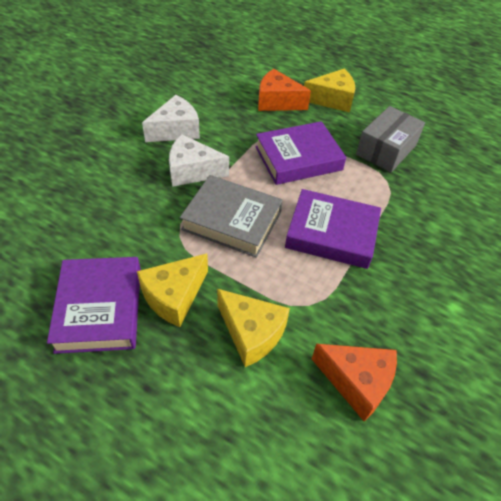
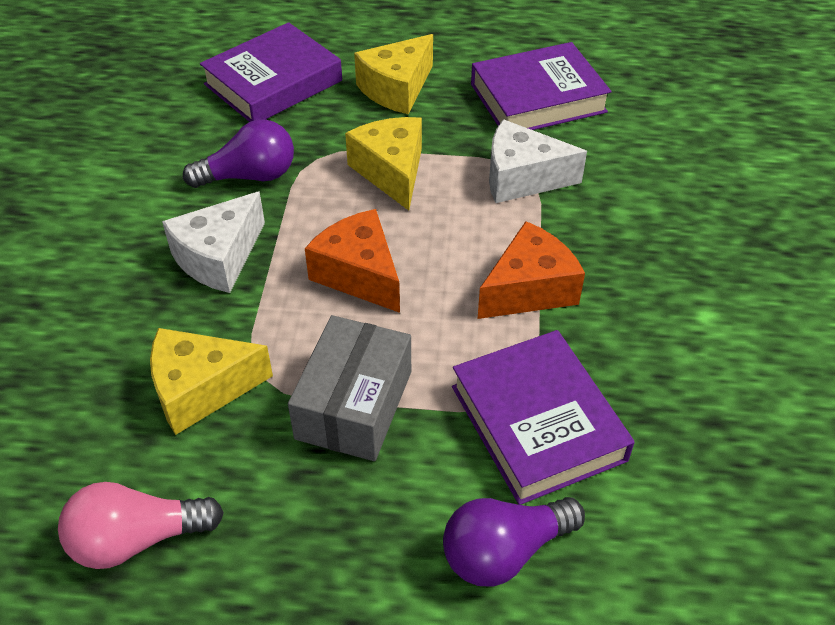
grey book: [180,175,283,258] = 1 -> none = 0
pink light bulb: none = 0 -> [58,482,224,569] = 1
purple light bulb: none = 0 -> [183,119,294,188] [443,497,585,587] = 2

